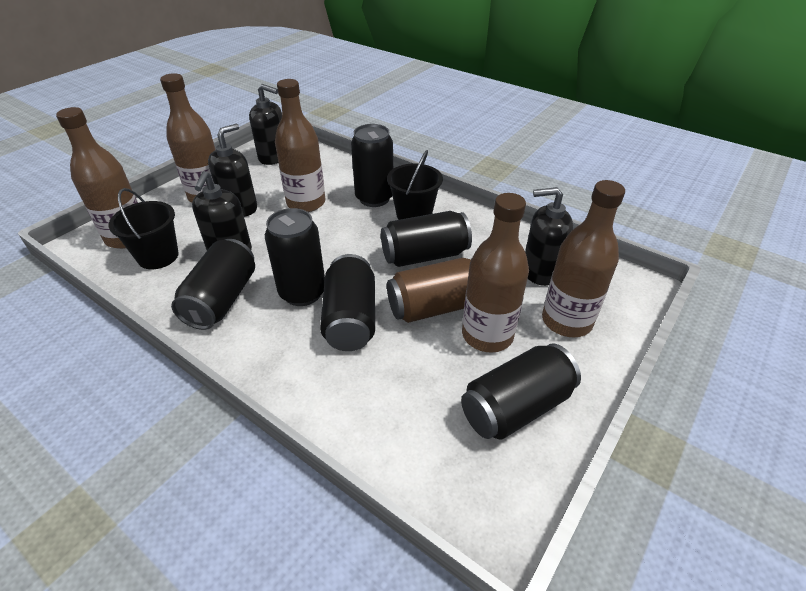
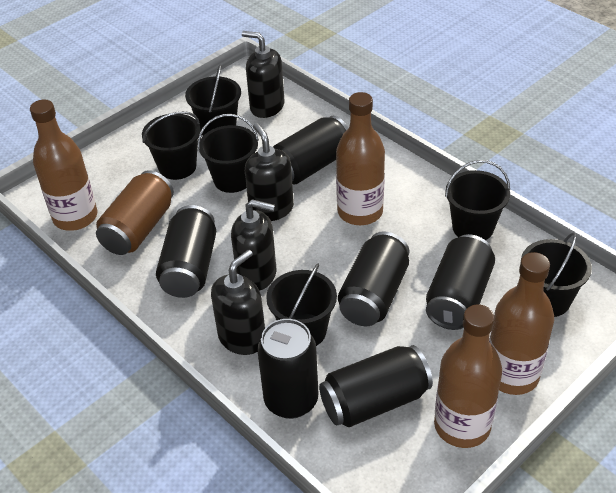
black bucket: [108,188,179,269] [387,150,443,220] = 2 -> [142,111,200,180] [185,64,241,136] [198,114,259,193] [266,263,337,346] [445,160,510,240] [521,232,592,317] = 6
brown bottle: [56,107,138,249] [160,73,216,203] [275,79,325,212] [462,193,529,353] [542,180,625,337] = 5 -> [30,100,97,231] [336,92,385,225] [434,305,502,448] [489,252,554,395] = 4

